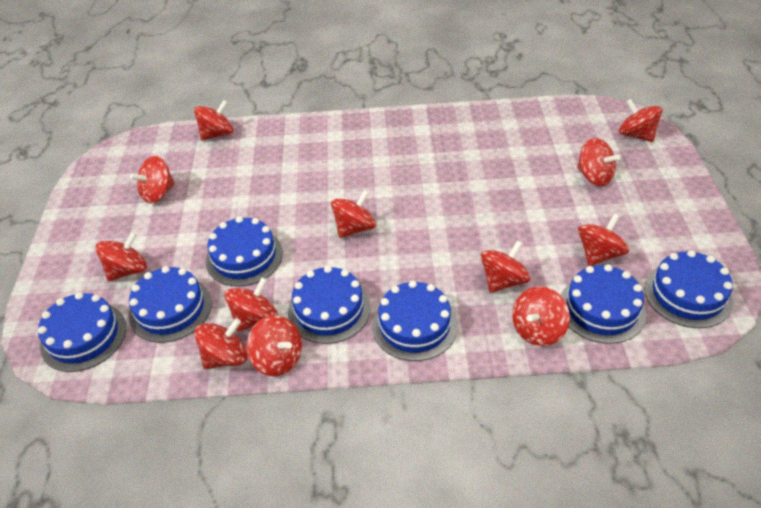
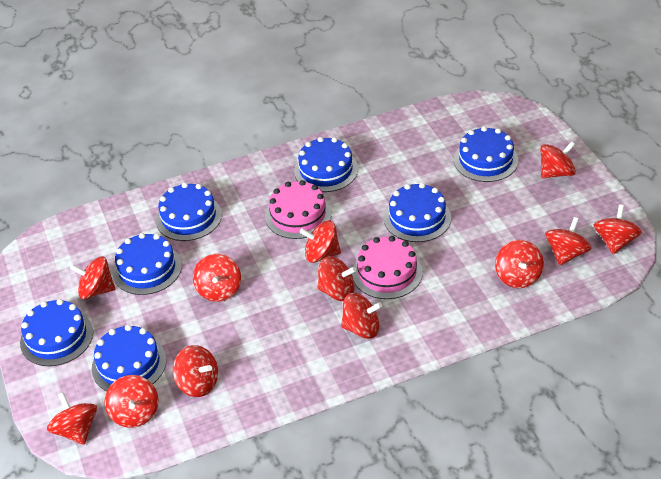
pink cake: none = 0 -> [265,180,332,239] [352,236,423,299] = 2

